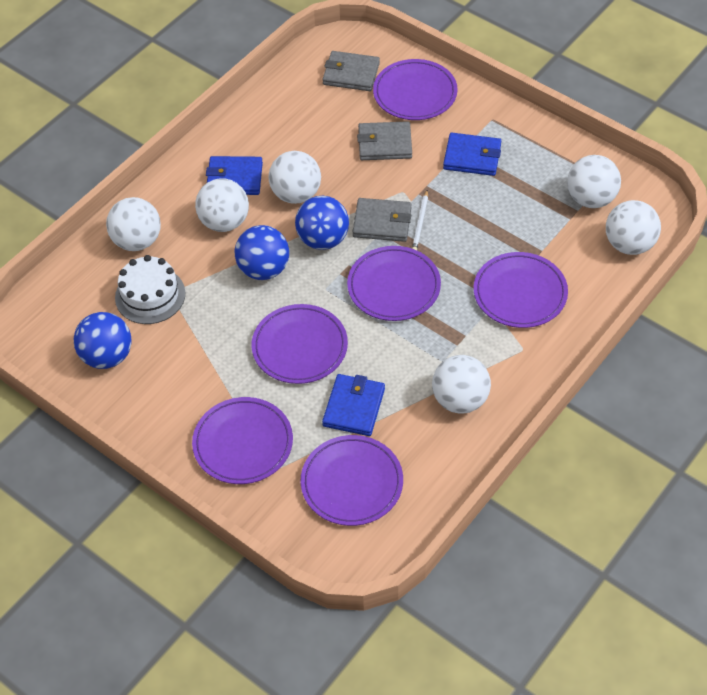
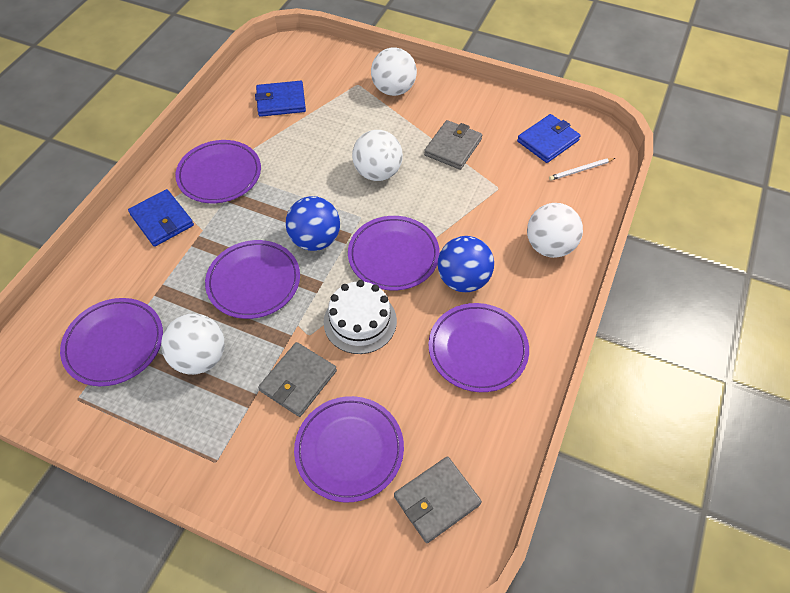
blue ball: [74,312,131,369] [235,225,289,280] [295,196,349,250] = 3 -> [286,196,340,251] [438,236,494,292] = 2
white ball: [106,197,161,251] [195,178,249,232] [269,151,321,204] [432,355,491,414] [567,155,621,208] [606,200,661,255] = 6 -> [161,314,225,375] [352,130,403,181] [371,47,417,96] [527,203,583,258] = 4

